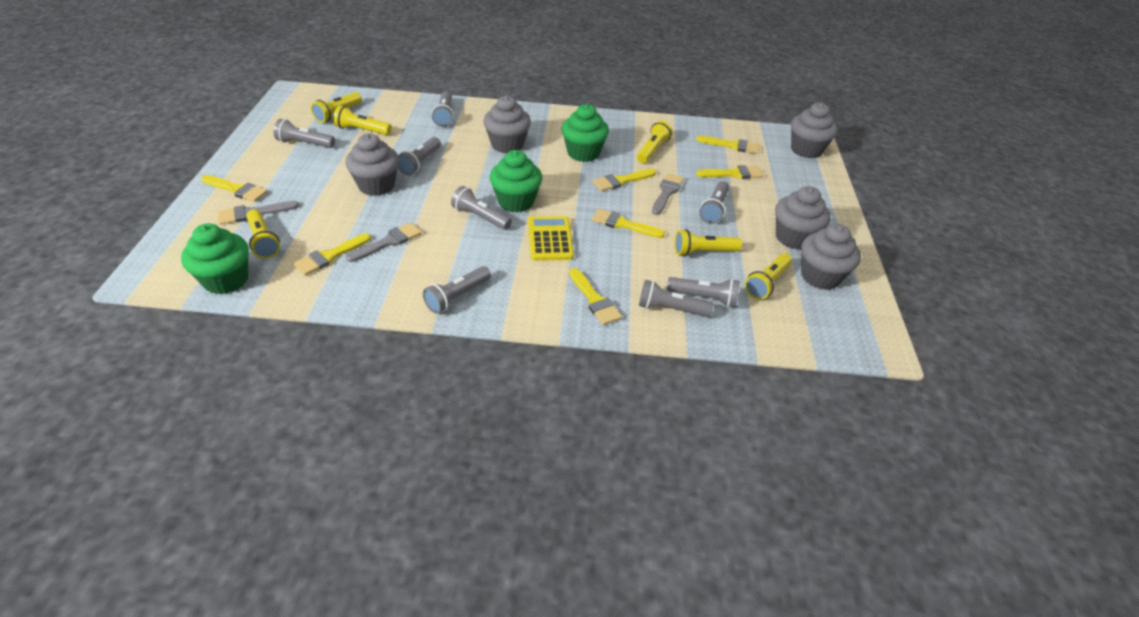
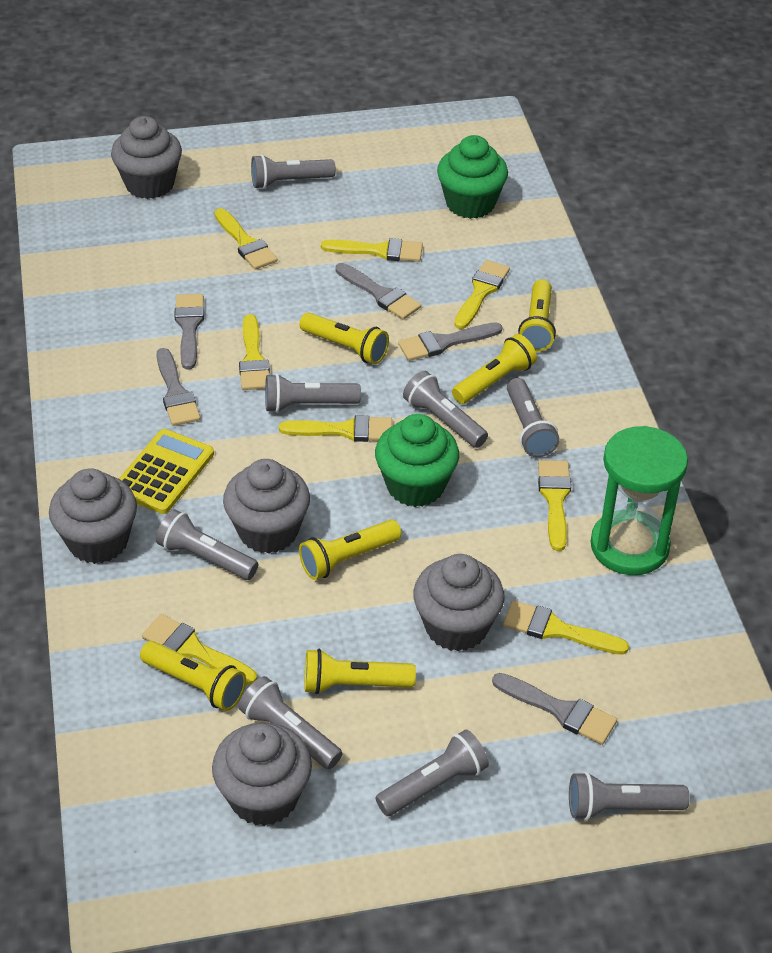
green cupcake: [181,223,249,295] [490,150,542,212] [562,104,609,162] = 3 -> [375,414,459,507] [437,135,508,219] = 2
green hourglass: none = 0 -> [590,426,688,575] = 1
grey brush: [218,201,299,225] [346,222,421,262] [652,173,684,215] = 3 -> [156,348,201,426] [174,294,204,369] [335,263,421,320] [398,322,502,361] [492,673,617,745] = 5
yellow brush: [202,175,267,202] [293,233,371,275] [569,268,622,325] [592,209,665,238] [593,169,656,191] [696,135,760,154] [696,165,764,179] = 7 -> [142,614,257,685] [214,208,277,270] [239,314,270,390] [279,415,392,442] [321,238,423,262] [454,260,510,329] [503,600,629,655] [538,460,571,551] = 8

